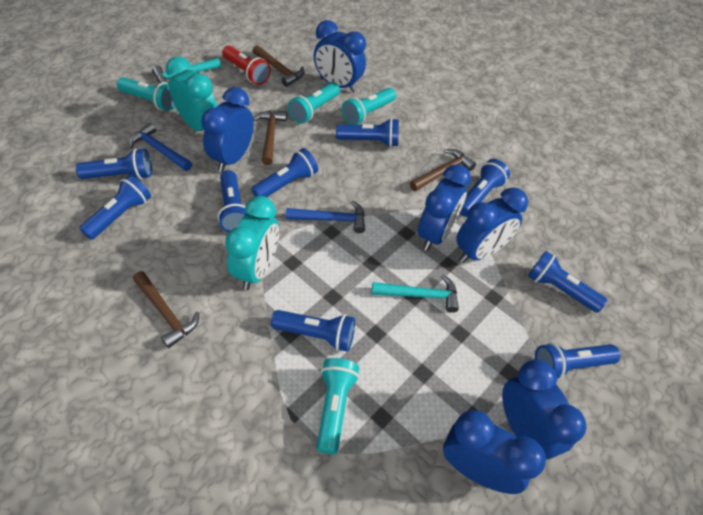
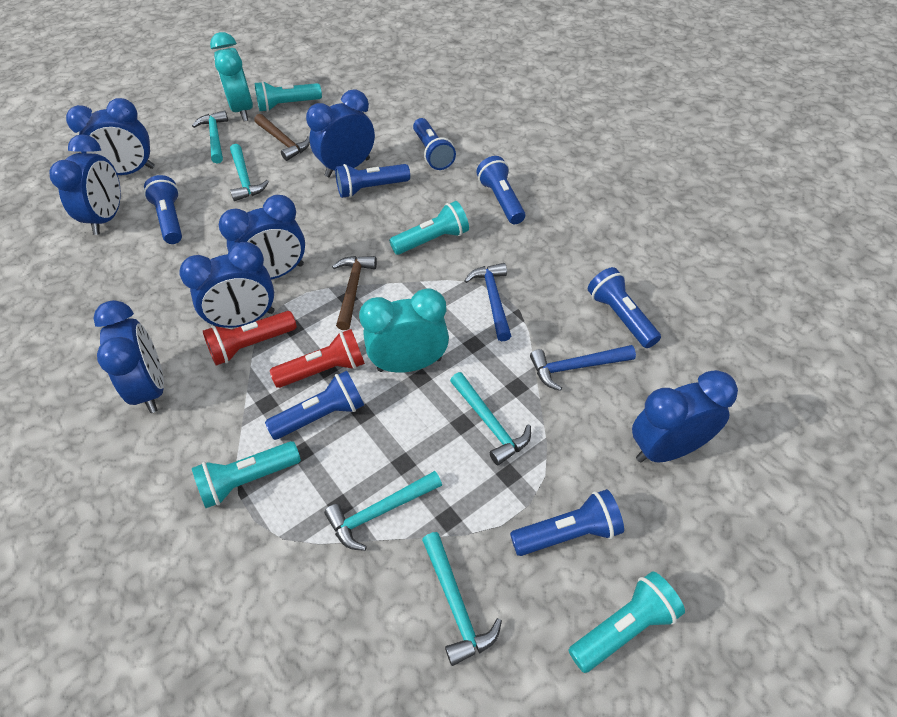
blue clock: [201,87,254,172] [314,20,366,93] [418,164,471,251] [443,410,546,494] [456,187,528,263] [502,360,586,460] = 6 -> [49,134,121,235] [66,98,155,175] [94,300,164,413] [179,242,274,328] [219,195,305,279] [306,89,375,177] [632,370,738,462] = 7
blue flashlight: [76,148,152,179] [79,175,151,240] [218,170,247,232] [251,148,318,197] [271,310,355,352] [336,118,399,147] [460,159,510,217] [528,251,607,313] [535,343,621,381] = 9 -> [144,175,182,244] [265,371,364,440] [335,164,410,198] [413,118,456,170] [476,156,525,224] [510,489,624,556] [588,267,661,348] = 7
brown hammer: [133,271,199,348] [253,45,304,87] [253,111,287,165] [410,149,476,191] = 4 -> [254,114,310,161] [332,256,377,330] = 2
red flashlight: [222,46,271,85] = 1 -> [203,311,297,366] [270,329,365,388] = 2
turquoise hammer: [152,58,221,83] [372,274,459,313] = 2 -> [192,110,228,163] [230,144,269,201] [324,471,442,551] [422,532,502,666] [450,372,531,465] = 5

